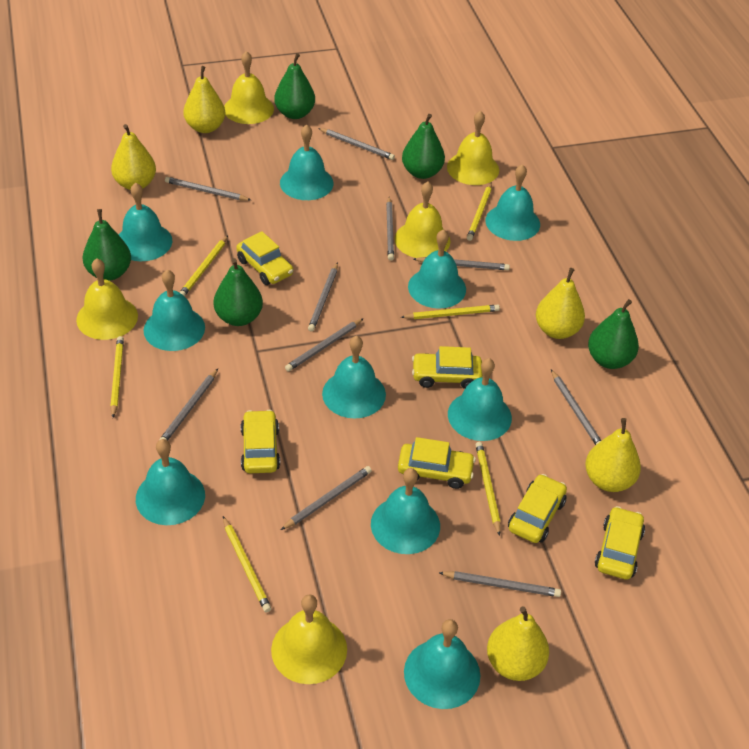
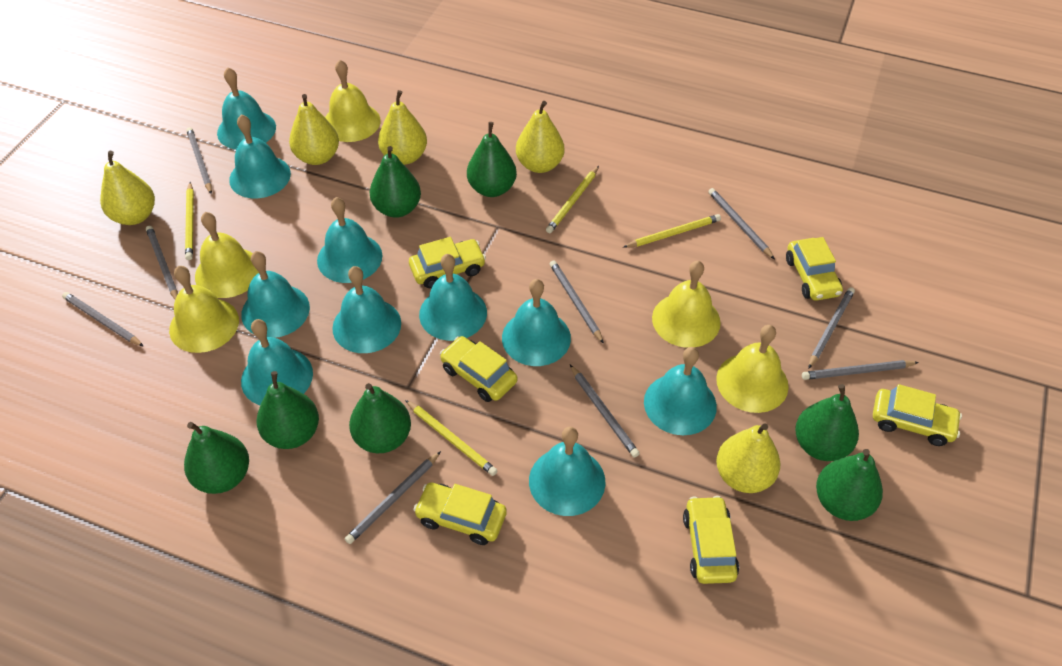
green pear: [83,209,131,281] [213,258,263,326] [274,53,315,119] [402,114,445,179] [588,299,639,369] = 5 -> [184,422,249,494] [257,371,319,449] [349,383,411,453] [370,146,421,218] [467,122,517,197] [795,384,859,461] [816,449,883,521] = 7
grey pencil: [159,369,218,441] [165,177,251,201] [281,466,372,530] [285,318,364,371] [308,262,338,331] [318,128,395,160] [386,197,394,260] [413,257,510,270] [439,571,561,597] [551,370,602,445] = 10 -> [62,292,144,347] [146,226,178,299] [186,127,212,194] [345,451,441,544] [550,260,604,344] [570,365,640,458] [708,188,775,259] [802,360,919,380] [808,287,855,369] = 9
yellow pencil: [110,336,124,418] [179,235,228,296] [223,516,271,613] [401,305,500,319] [467,183,492,241] [475,442,501,536] = 6 -> [185,182,194,260] [405,400,498,476] [546,166,599,233] [623,214,721,248] = 4

